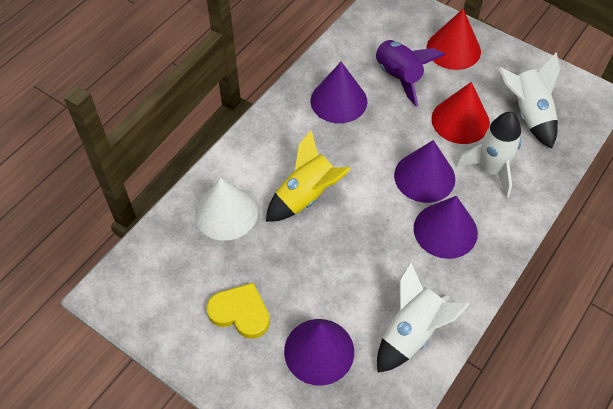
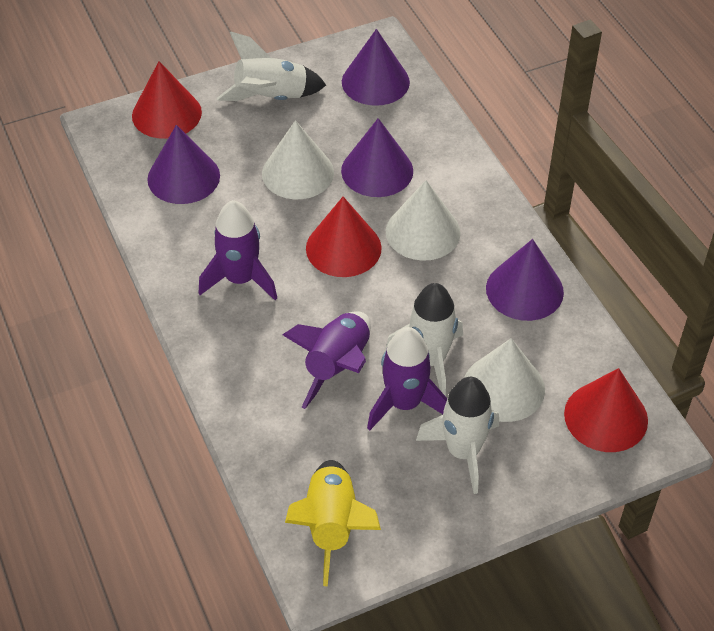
purple rocket: [374,40,445,107] = 1 -> [199,200,277,300] [282,311,371,409] [367,327,447,430] = 3
red cone: [427,9,481,70] [431,82,490,144] = 2 -> [132,61,202,139] [306,197,381,277] [564,368,648,452] = 3
white cone: [195,178,258,241] = 1 -> [262,120,334,199] [386,180,461,261] [464,338,545,422] = 3
yellow heart: [206,283,270,339] = 1 -> none = 0

